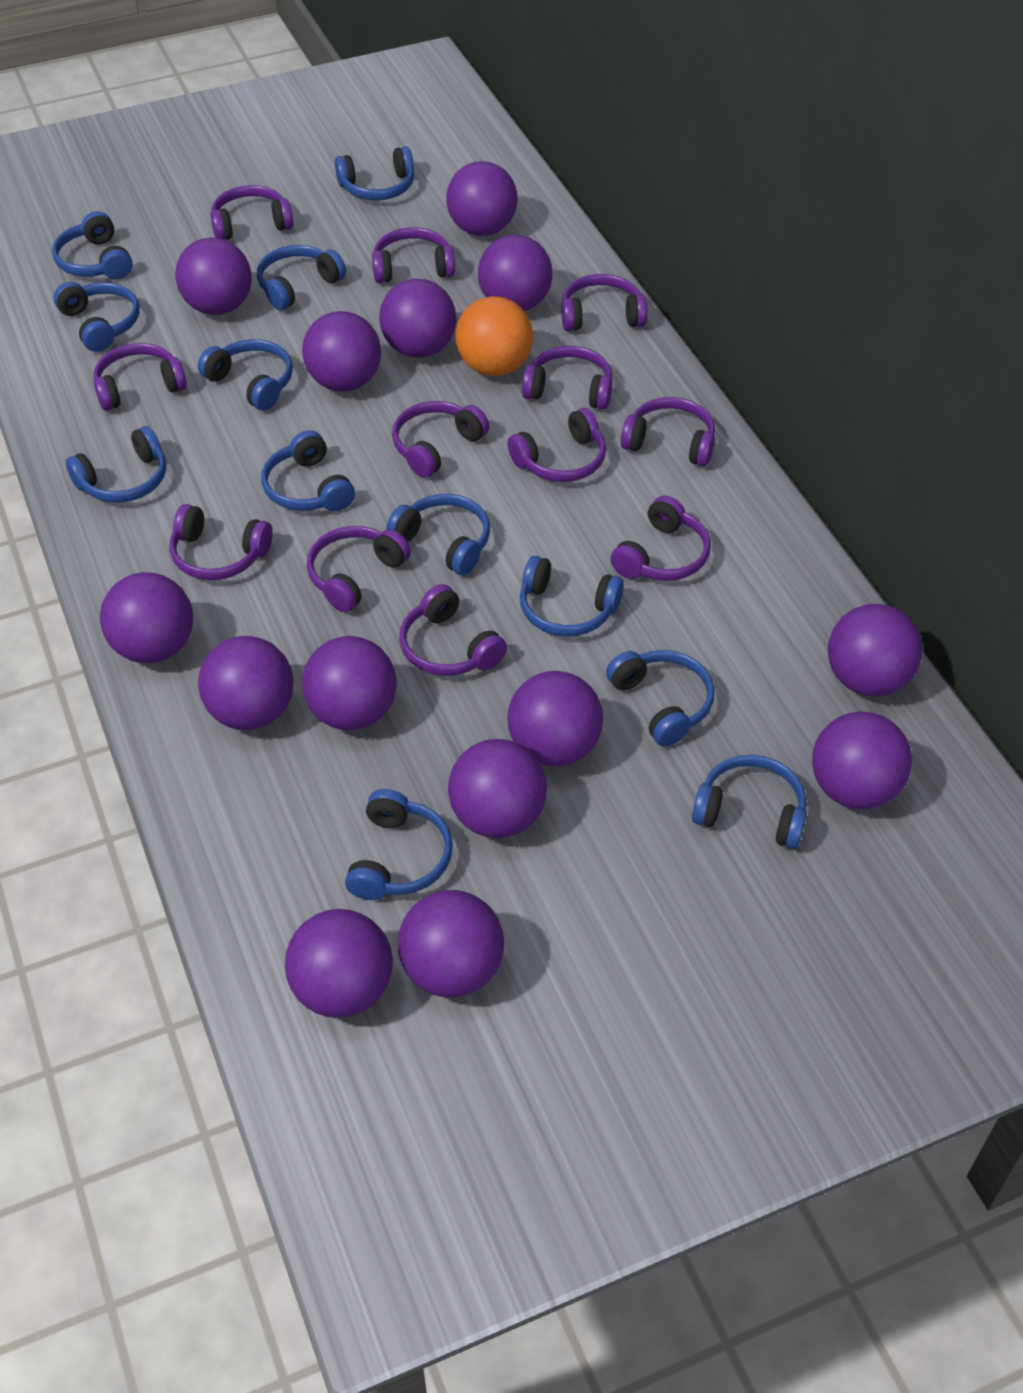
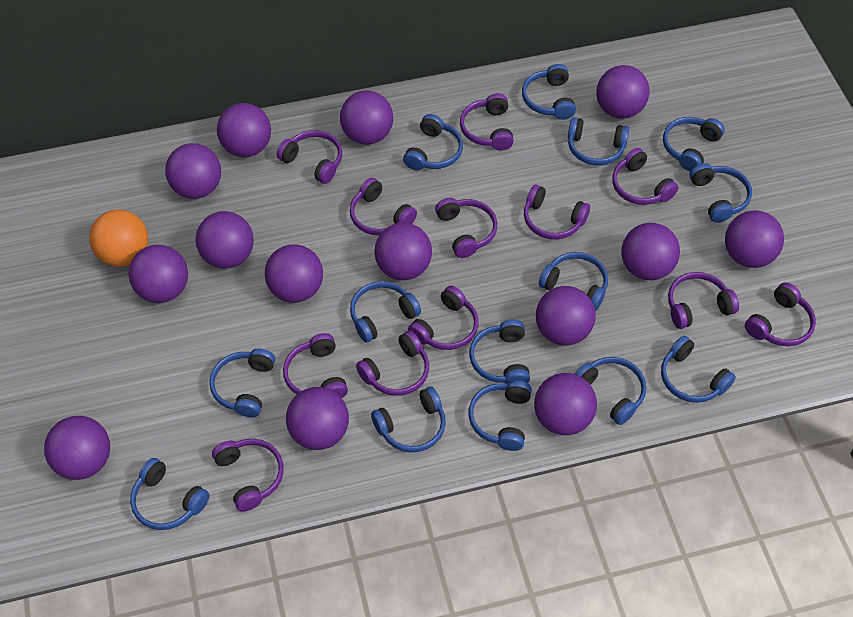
blue headphones: [52,211,133,279] [54,282,139,352] [66,426,166,503] [198,339,293,410] [257,245,346,310] [261,430,355,512] [335,146,414,200] [345,789,453,900] [386,494,490,575] [520,556,624,637] [606,650,715,747] [692,755,807,849] = 12 -> [130,458,209,530] [209,348,275,417] [350,281,421,343] [371,386,446,452] [403,114,463,170] [468,380,532,451] [469,319,530,384] [522,64,576,120] [539,252,608,311] [568,117,629,166] [575,357,646,425] [661,336,736,403] [663,117,725,171] [690,163,752,223] = 14

